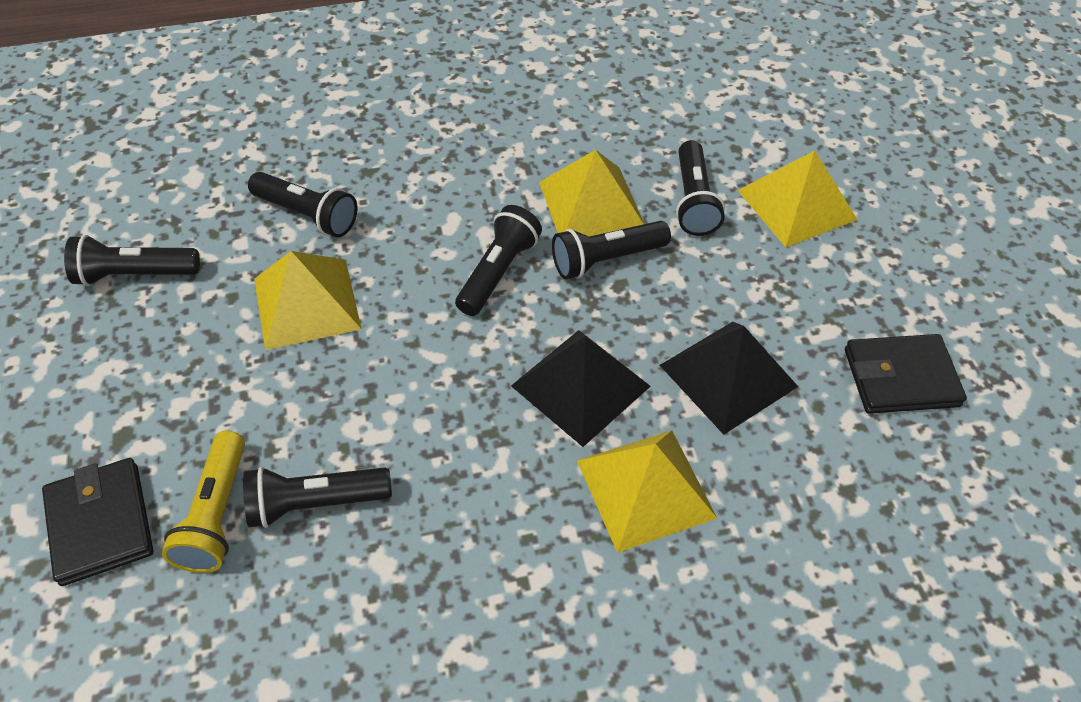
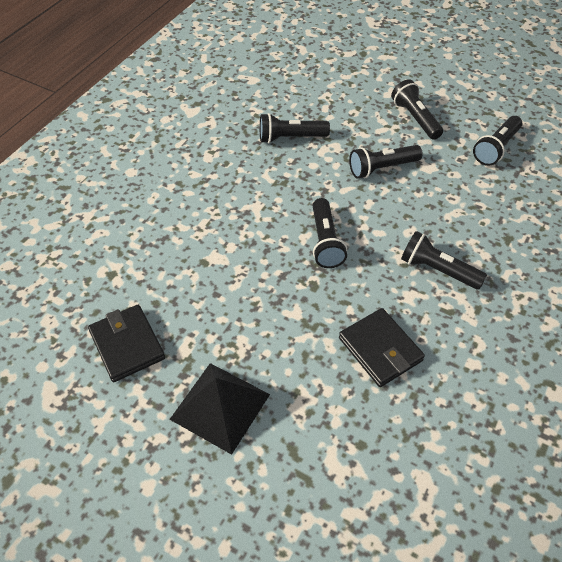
black pyramid: [511,330,651,447] [660,322,798,435] = 2 -> [169,363,270,455] = 1
yellow flashlight: [162,430,245,573] = 1 -> none = 0
yellow pyramid: [254,251,362,351] [539,150,644,236] [577,430,718,553] [738,151,858,247] = 4 -> none = 0

